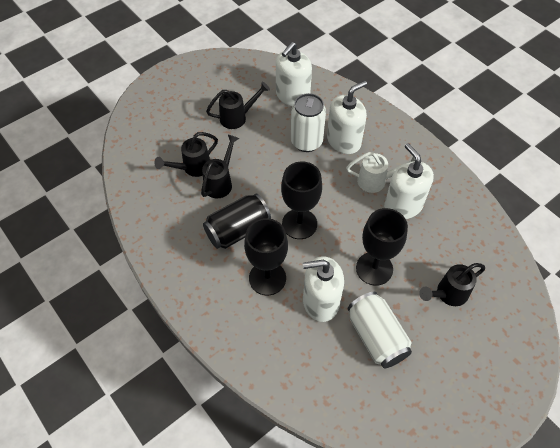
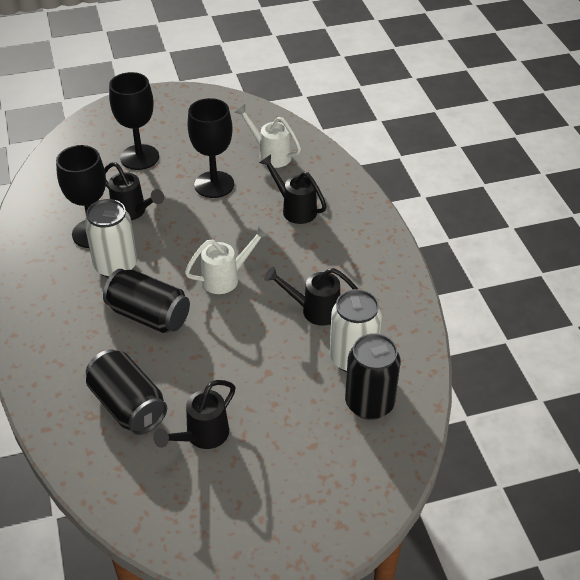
black can: [203,193,271,249] = 1 -> [86,349,167,435] [103,269,190,333] [345,333,401,420] = 3
white soap dispenser: [276,42,312,106] [303,256,344,322] [327,81,367,154] [384,143,434,219] = 4 -> none = 0
white watering can: [346,152,415,193] = 1 -> [185,225,270,294] [234,104,301,168] = 2

